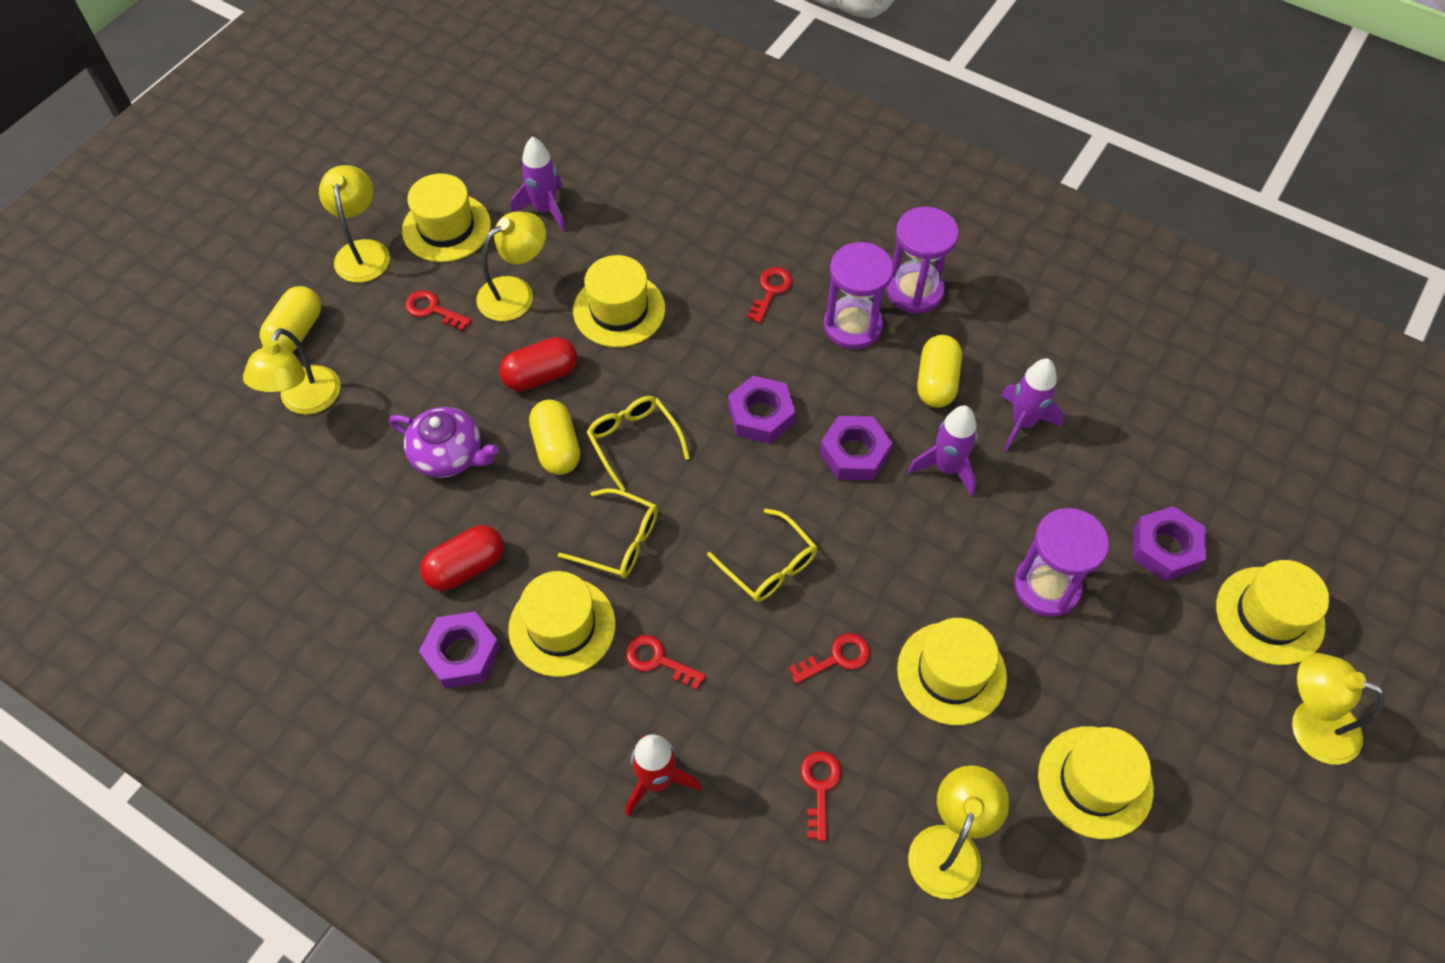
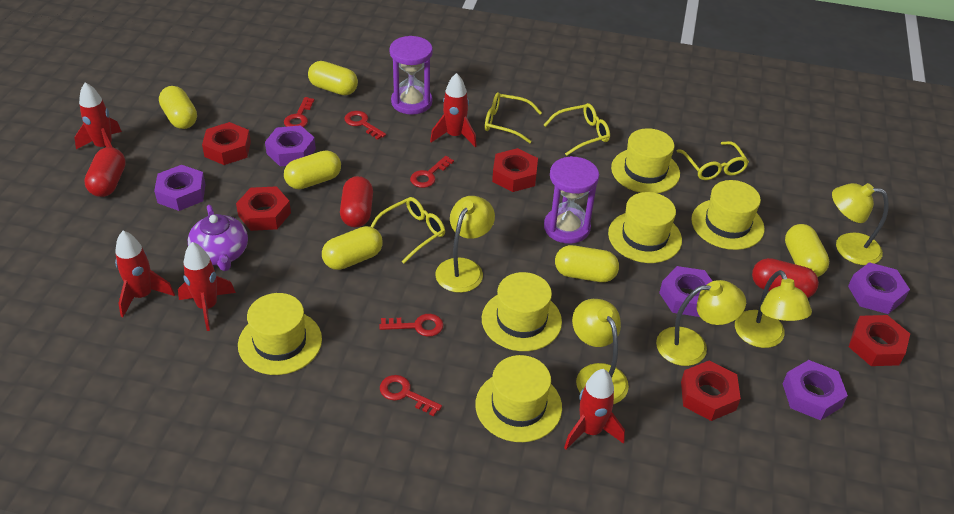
purple hourglass: [824,242,894,349] [886,207,959,314] [1014,508,1109,617] = 3 -> [390,36,433,115] [544,156,599,244] = 2
purple nut: [419,612,501,688] [728,376,796,444] [820,416,892,480] [1133,506,1206,581] = 4 -> [154,165,206,211] [265,125,316,166] [659,266,712,317] [783,360,848,420] [848,262,910,314] = 5
purple rocket: [511,136,566,232] [908,405,977,496] [1001,358,1064,451] = 3 -> none = 0
red capsule: [420,525,504,591] [499,337,577,391] = 2 -> [84,147,126,197] [340,176,373,227] [752,258,819,298] = 3
red nut: none = 0 -> [202,122,251,165] [236,186,291,231] [492,148,538,192] [681,360,741,421] [849,315,910,366] = 5
red rocket: [626,734,702,816] = 1 -> [75,82,122,149] [115,231,175,317] [178,242,236,331] [430,73,477,147] [564,369,625,450] = 5
yellow capsule: [260,286,321,352] [529,399,580,475] [917,335,962,408] = 3 -> [159,86,197,129] [284,150,341,189] [308,61,358,95] [322,226,383,270] [555,245,619,282] [785,224,829,277] = 6
yellow glasses: [558,488,658,578] [587,396,690,491] [707,508,817,602] = 3 -> [371,197,445,263] [485,92,542,143] [544,103,610,156] [677,141,749,180] = 4

